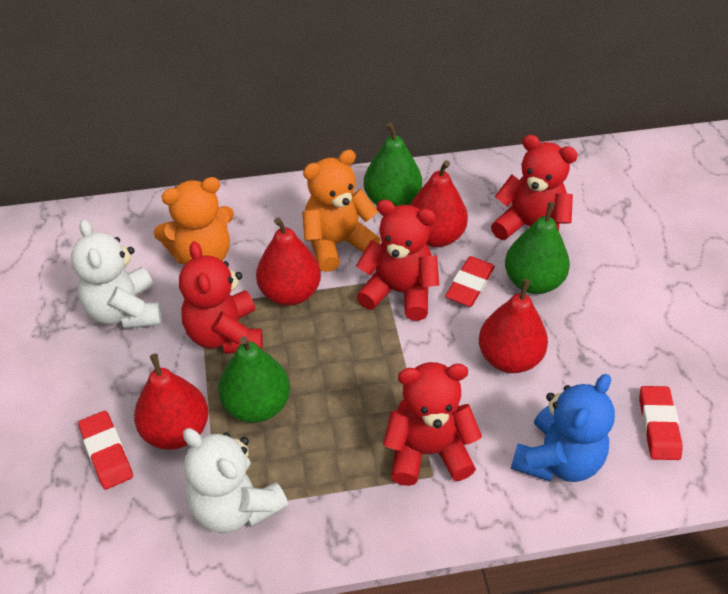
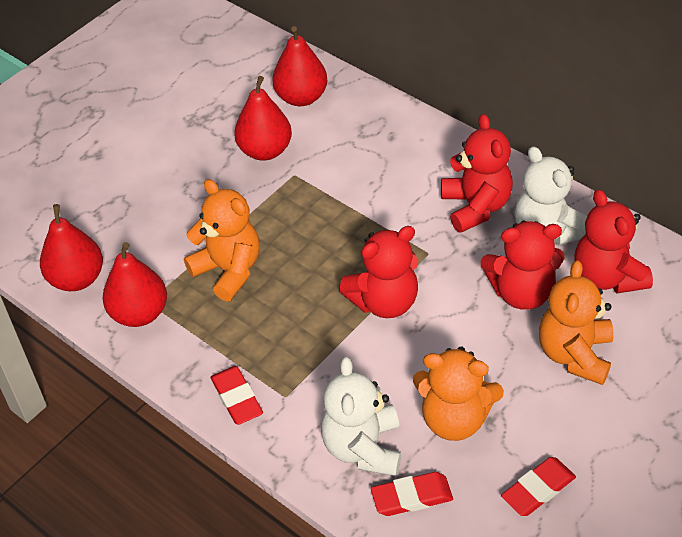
blue teddy bear: [511,374,615,482] = 1 -> none = 0
green pear: [218,336,290,423] [363,122,422,206] [505,201,570,294] = 3 -> none = 0
orange teddy bear: [153,177,234,265] [302,150,381,272] = 2 -> [184,179,260,301] [413,347,504,441] [539,260,614,385] = 3

